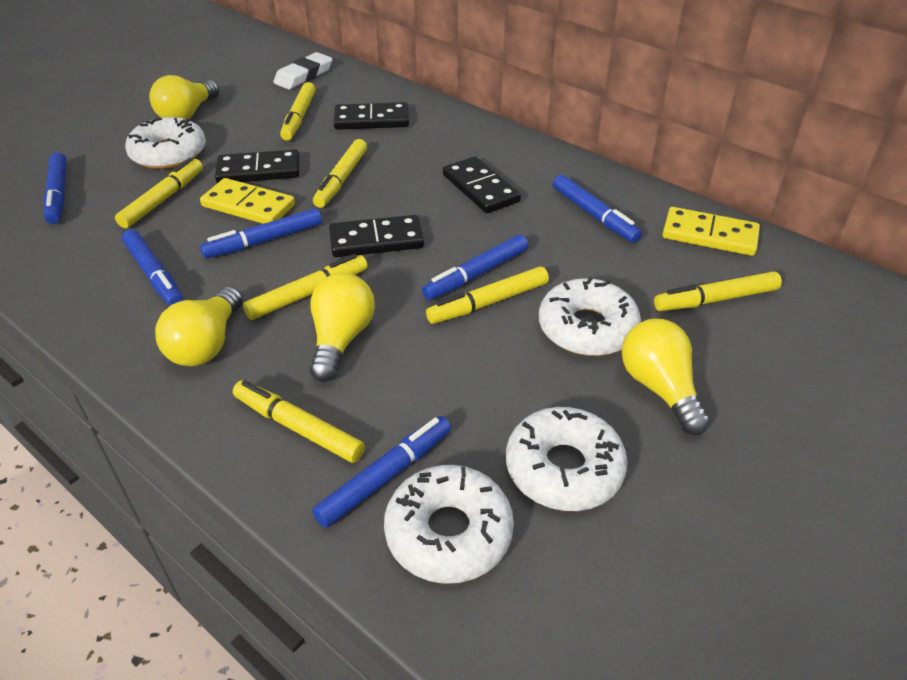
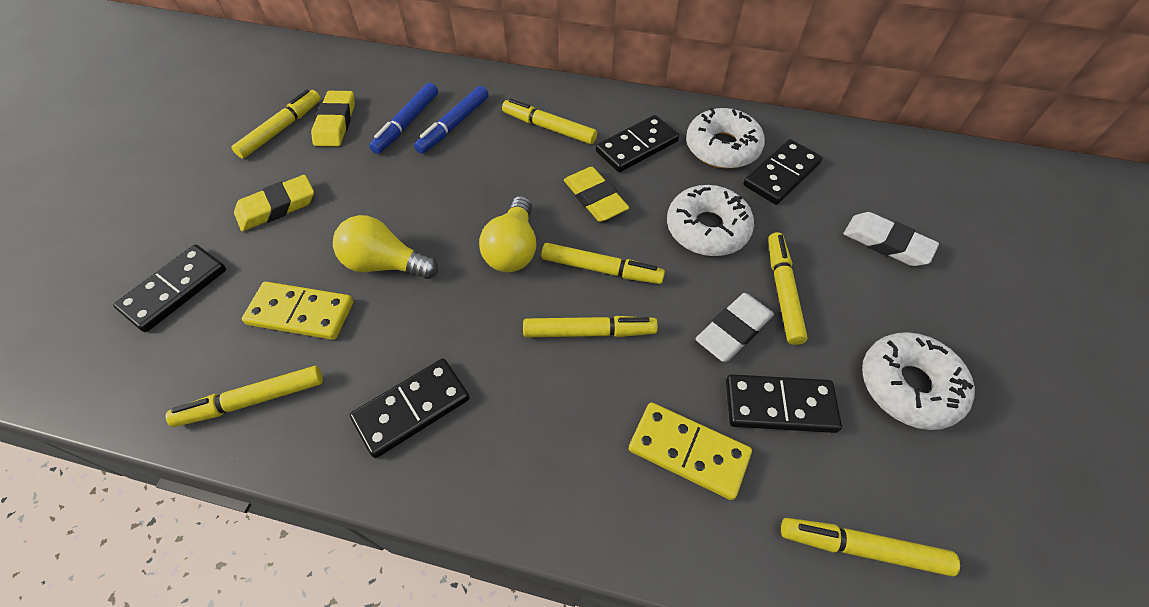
black domino: [215,149,299,183] [329,215,424,257] [334,102,409,130] [443,156,521,213] = 4 -> [113,245,226,332] [350,358,470,458] [596,115,679,172] [726,374,842,433] [743,139,822,205] = 5
blue marker: [44,152,67,224] [122,229,184,306] [200,208,322,258] [312,416,451,528] [422,235,528,300] [553,175,642,243] = 6 -> [369,83,438,154] [414,86,489,154] = 2
white donut: [125,117,206,169] [384,465,514,584] [506,407,628,511] [539,277,641,356] = 4 -> [667,185,754,256] [686,108,765,169] [862,332,975,430] = 3
white eraser: [273,52,332,90] = 1 -> [696,293,774,362] [844,212,939,266] = 2
yellow eraser: none = 0 -> [234,175,314,231] [311,91,355,146] [564,167,629,222] = 3
yellow light bulb: [149,75,219,119] [155,287,243,366] [310,273,375,382] [622,319,711,435] = 4 -> [333,215,438,279] [479,196,536,272] = 2

